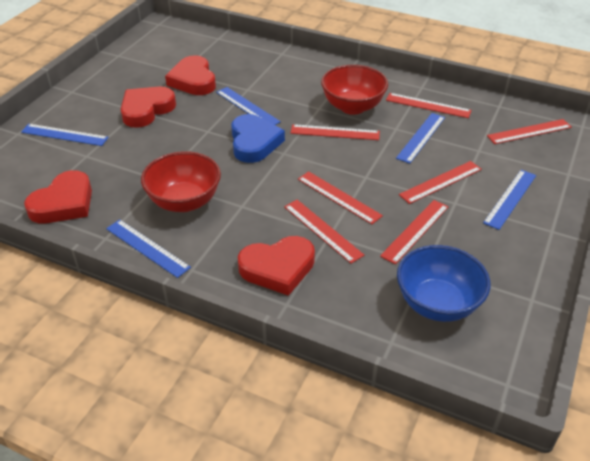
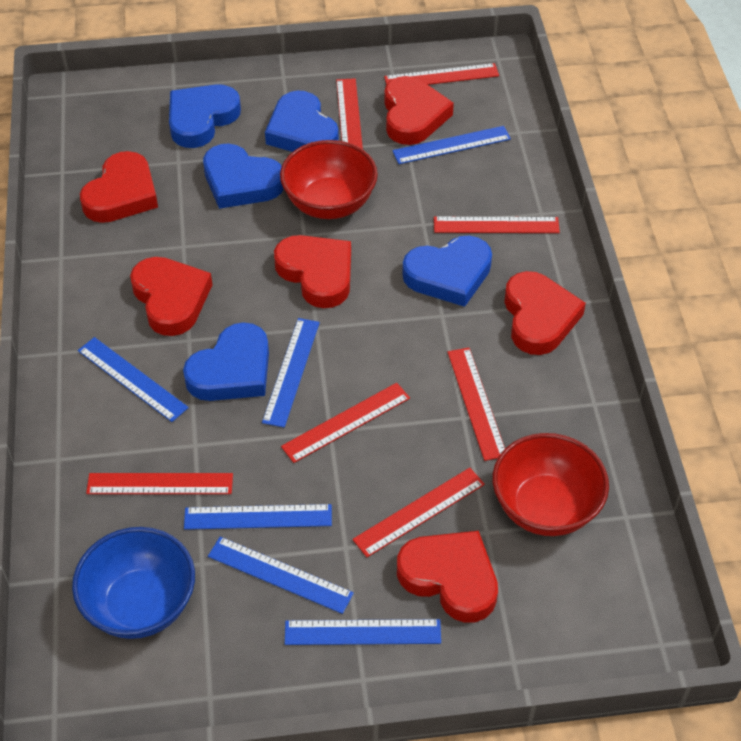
blue heart: [231,114,285,163] = 1 -> [169,84,241,148] [183,322,269,401] [203,143,283,209] [265,90,339,152] [402,236,492,307] = 5
blue ruler: [21,124,109,146] [106,219,191,278] [216,87,281,125] [396,113,445,164] [483,170,536,230] = 5 -> [78,337,189,422] [184,504,332,530] [208,537,354,614] [262,318,320,428] [285,619,441,645] [392,126,511,164] = 6
red heart: [24,170,92,223] [121,87,176,128] [165,55,216,95] [238,236,315,296] = 4 -> [80,151,158,223] [130,257,212,336] [274,235,351,308] [384,76,454,145] [397,531,498,623] [504,271,586,355] = 6

